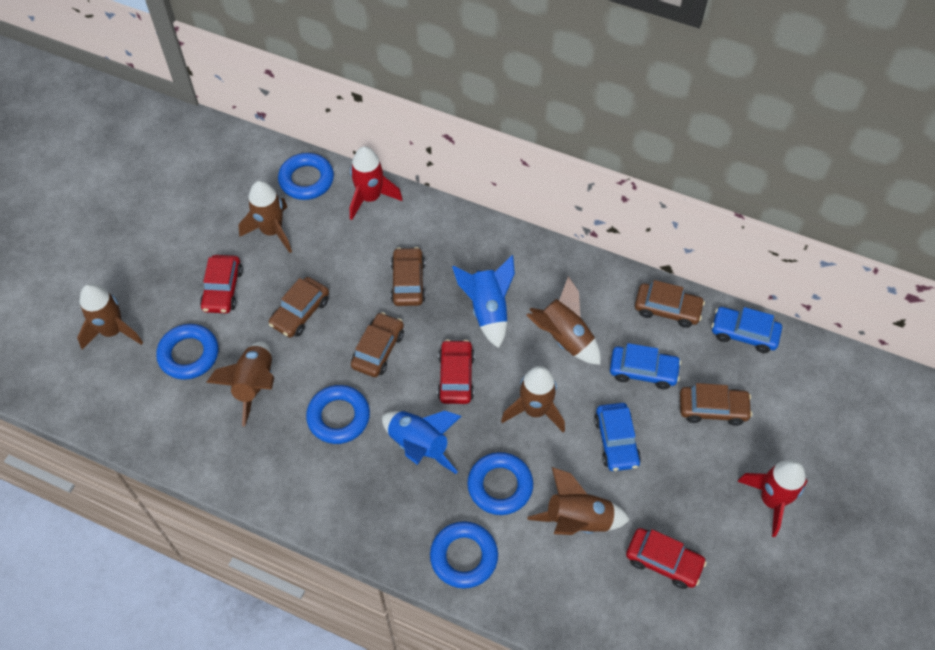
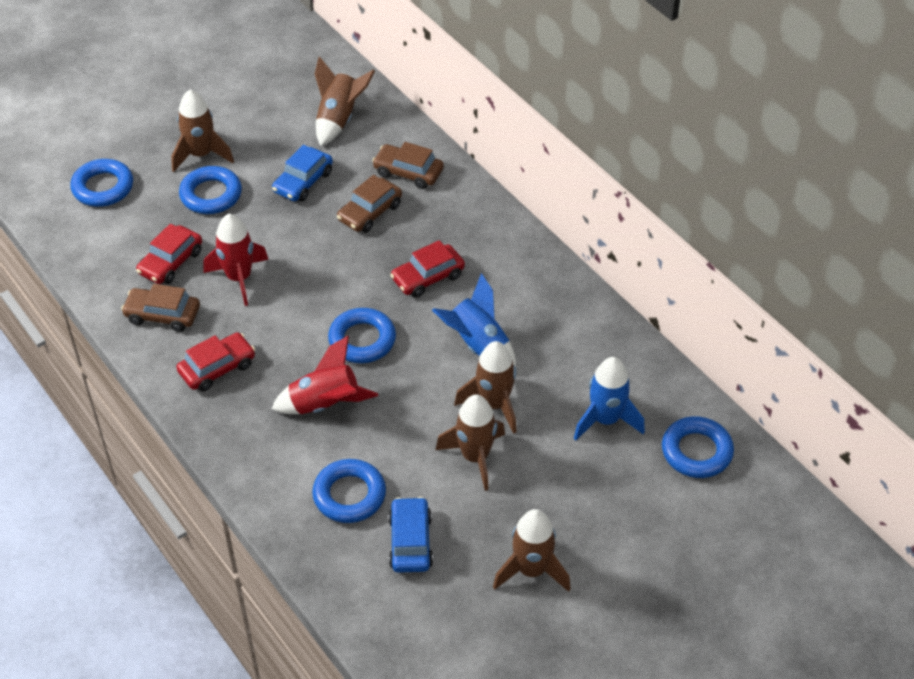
blue car: [594,403,641,471] [610,343,681,389] [711,307,782,353] = 3 -> [272,145,333,202] [388,497,433,573] = 2
brown car: [269,277,329,338] [351,312,404,377] [391,247,426,306] [635,280,705,328] [680,383,752,426] = 5 -> [121,284,200,332] [337,175,402,233] [372,142,444,189] = 3
brown rocket: [77,284,143,350] [206,341,275,427] [238,181,292,253] [501,366,565,432] [526,276,601,365] [528,467,630,535] = 6 -> [171,90,234,172] [315,56,375,146] [435,394,505,491] [454,341,516,434] [493,509,571,592] = 5

